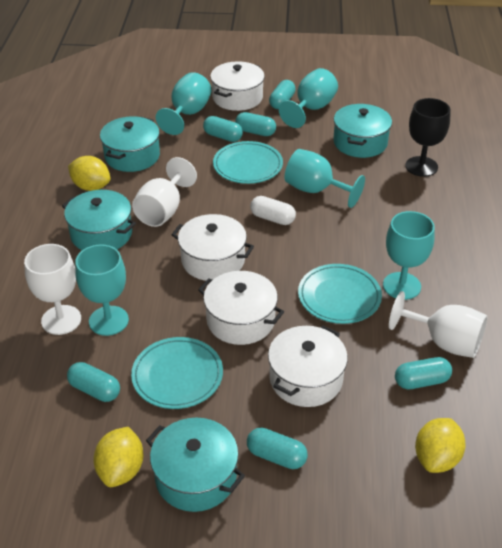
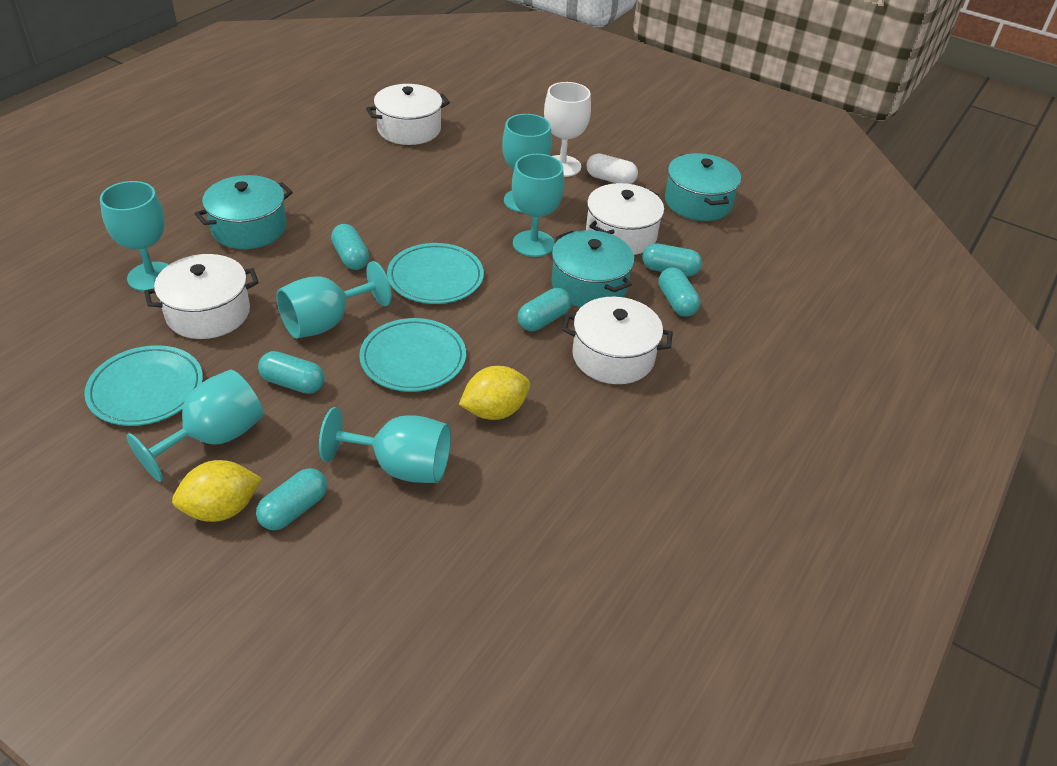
black goblet: [405,98,450,177] = 1 -> none = 0
turquoise goblet: [75,244,129,336] [156,72,212,135] [279,68,338,128] [285,149,365,208] [383,211,435,300] = 5 -> [100,181,169,292] [126,369,264,482] [276,261,392,339] [319,407,451,483] [502,114,552,213] [512,154,564,257] = 6
turquoise pot: [62,190,136,250] [100,116,160,172] [146,418,245,512] [333,104,392,158] = 4 -> [195,175,293,249] [551,230,634,307] [665,153,741,221] = 3
white goblet: [24,244,81,335] [132,157,197,227] [389,291,487,358] = 3 -> [544,82,591,177] = 1
yellow lemon: [68,156,111,191] [93,427,143,487] [415,418,466,473] = 3 -> [172,460,262,522] [459,366,530,420] = 2

